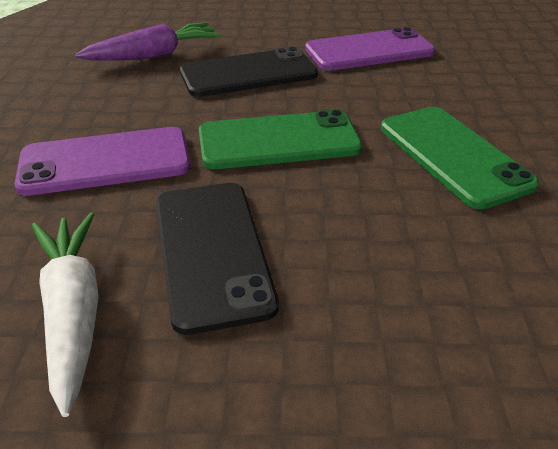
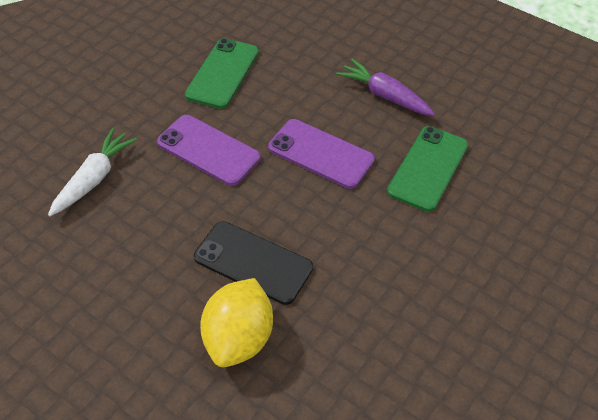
black phone: [156,183,279,335] [180,47,318,97] = 2 -> [194,221,313,305] = 1
yellow lemon: none = 0 -> [200,278,273,367] = 1

